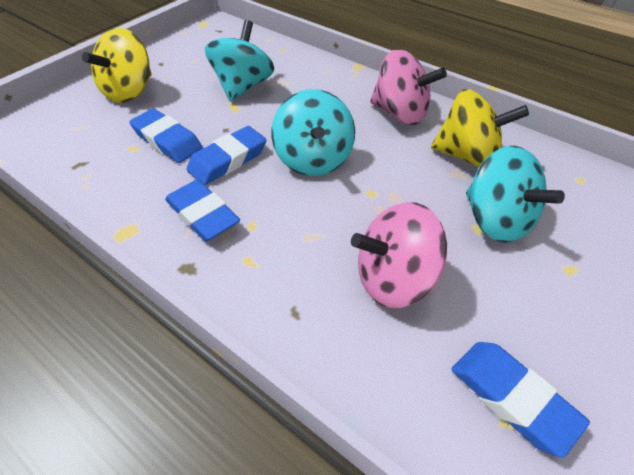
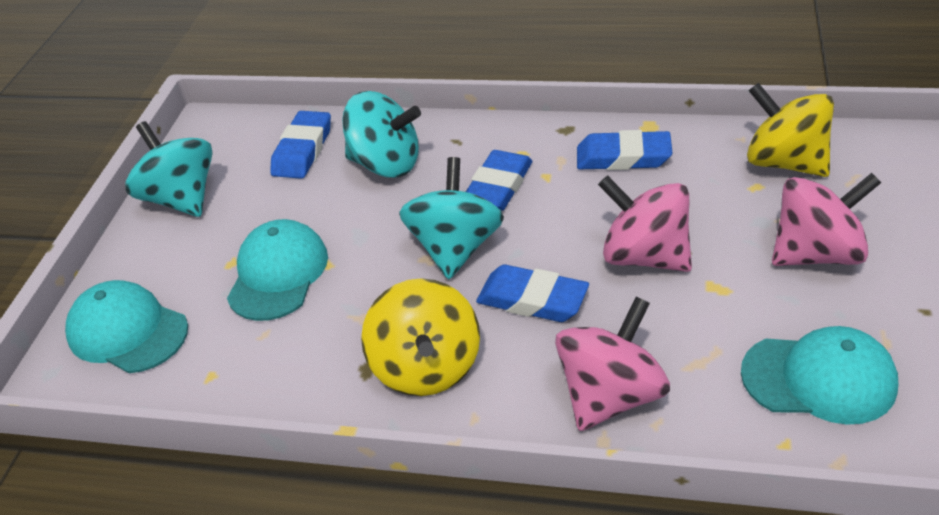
pink spinning top: [351,202,447,308] [370,49,447,125] = 2 -> [555,297,670,431] [598,175,692,272] [772,173,881,266] = 3
turquoise cap: none = 0 -> [65,280,188,373] [227,219,328,321] [741,326,898,425] = 3

